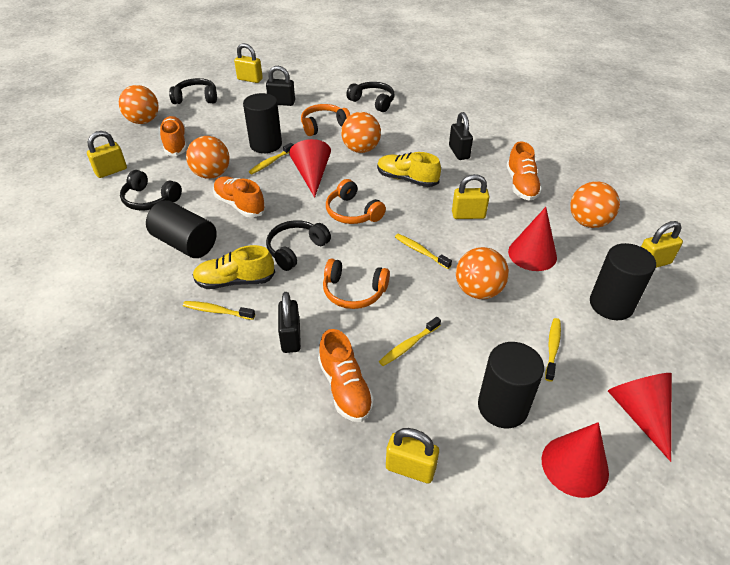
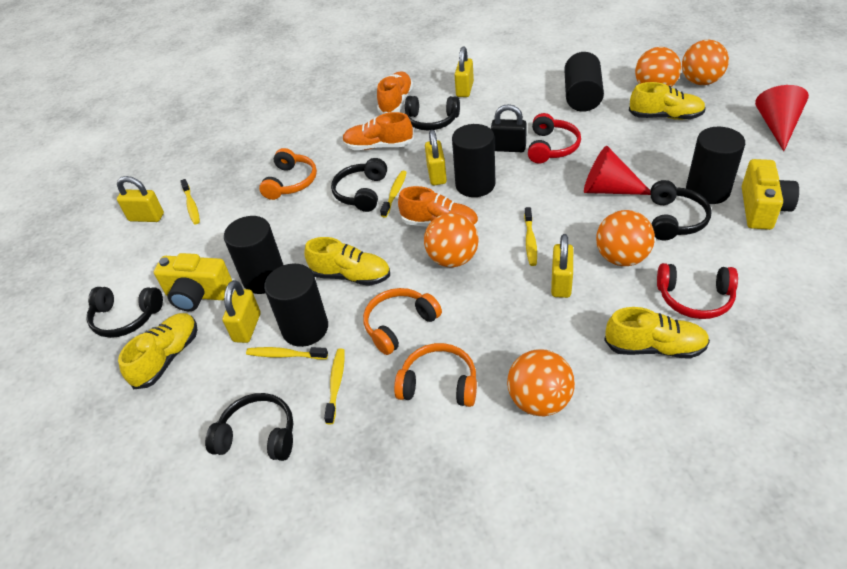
black cylinder: [146,200,217,258] [243,93,282,153] [478,342,544,428] [590,243,656,320] = 4 -> [224,216,283,294] [264,264,328,347] [452,124,495,197] [564,52,604,112] [686,127,745,204] = 5
black headphones: [120,170,182,210] [169,78,217,104] [266,220,331,271] [346,82,395,112] = 4 -> [86,287,163,338] [205,393,293,461] [331,158,387,212] [405,96,460,130] [650,180,712,240] = 5
black padlock: [266,66,295,106] [278,292,301,353] [449,112,473,160] = 3 -> [491,104,527,152] = 1
orange shoe: [160,116,187,156] [213,176,266,218] [318,329,374,422] [507,141,542,201] = 4 -> [342,112,414,150] [377,71,413,114] [398,186,479,228] = 3
red cone: [289,139,331,198] [508,207,557,271] [542,422,609,498] [608,373,672,462] = 4 -> [584,146,651,195] [755,85,809,151] = 2
red headphones: none = 0 -> [528,113,581,164] [657,263,738,319] = 2
yellow camera: none = 0 -> [154,253,232,311] [742,159,799,230] = 2
yellow shoe: [193,245,275,289] [377,152,441,187] = 2 -> [118,313,197,389] [304,237,390,286] [604,307,710,359] [629,82,706,120] = 4

